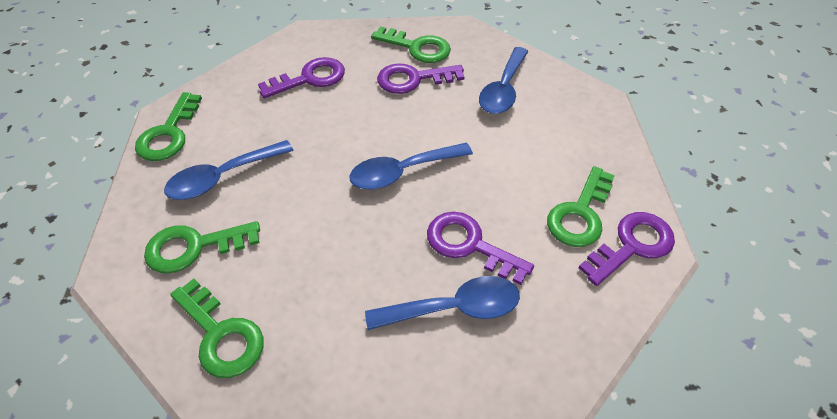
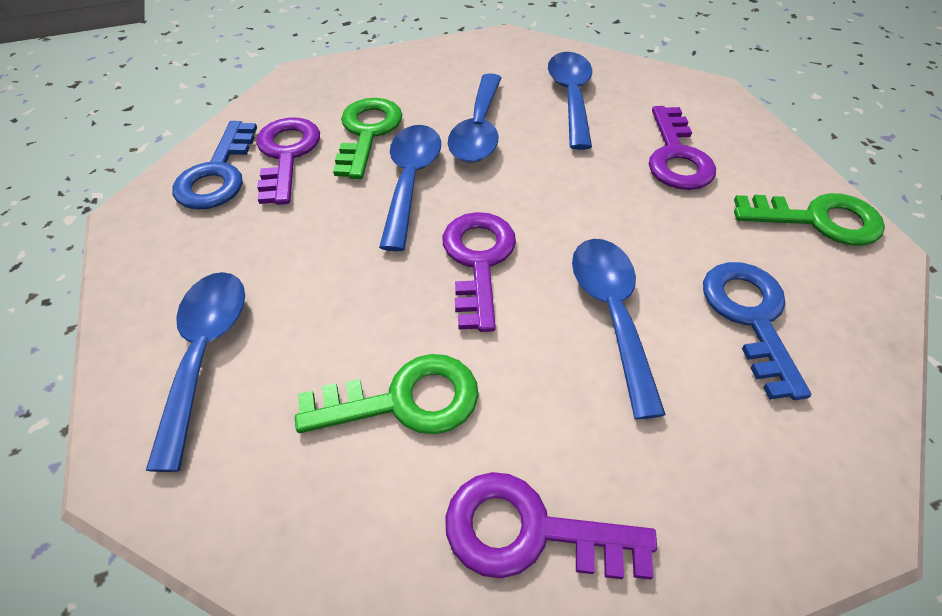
blue key: none = 0 -> [173,121,257,210] [703,262,811,400] = 2
blue spoon: [164,140,294,200] [349,143,473,190] [365,276,520,330] [479,47,529,114] = 4 -> [146,272,245,472] [379,125,441,251] [448,73,501,163] [548,52,592,150] [572,239,666,419] = 5
green key: [135,92,202,161] [144,221,260,273] [170,279,264,378] [371,26,451,63] [547,166,615,247] = 5 -> [295,354,478,434] [333,98,402,179] [734,193,885,246] = 3

